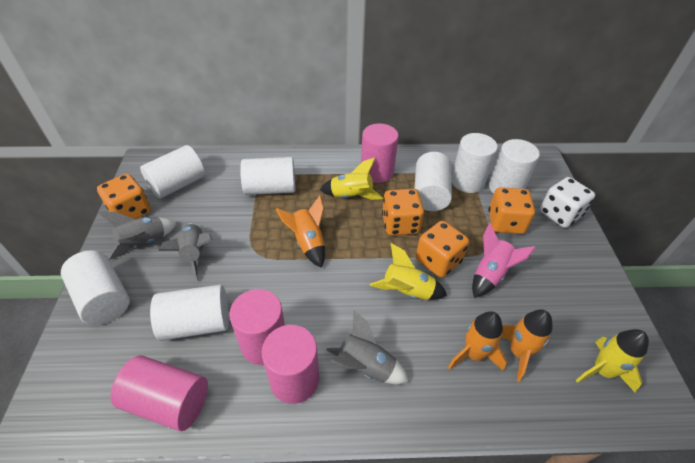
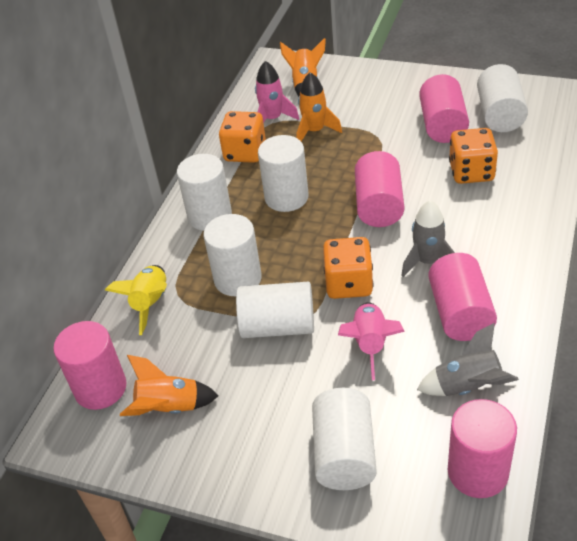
grey rocket: [98,212,177,260] [159,223,212,281] [326,311,409,384] = 3 -> [401,200,455,277] [417,323,519,396] = 2
orange dice: [97,174,151,219] [382,189,424,236] [416,221,469,278] [488,187,535,234] = 4 -> [219,111,266,163] [323,237,373,299] [449,128,498,184] = 3
pink cylinder: [110,356,208,431] [229,289,285,365] [261,325,319,404] [361,124,399,183] = 4 -> [53,321,126,410] [355,151,404,227] [419,74,469,143] [428,253,497,341] [448,399,517,498] = 5
pink rocket: [472,223,536,298] = 1 -> [255,61,299,123] [338,302,405,380] = 2
white cylinder: [61,250,130,325] [140,145,205,199] [150,284,229,341] [240,157,295,195] [414,152,452,211] [451,133,498,193] [489,139,540,194] = 7 -> [177,154,232,231] [203,214,262,296] [236,282,314,338] [258,135,309,212] [312,388,377,490] [477,64,528,132] = 6
white dice: [540,177,595,228] = 1 -> none = 0
yellow rocket: [320,158,383,200] [370,243,447,300] [576,329,649,392] = 3 -> [105,265,167,335] = 1

